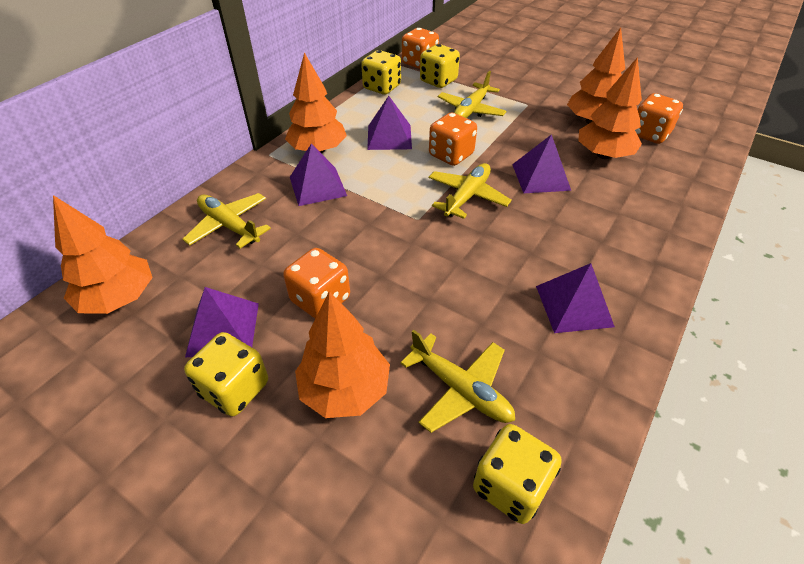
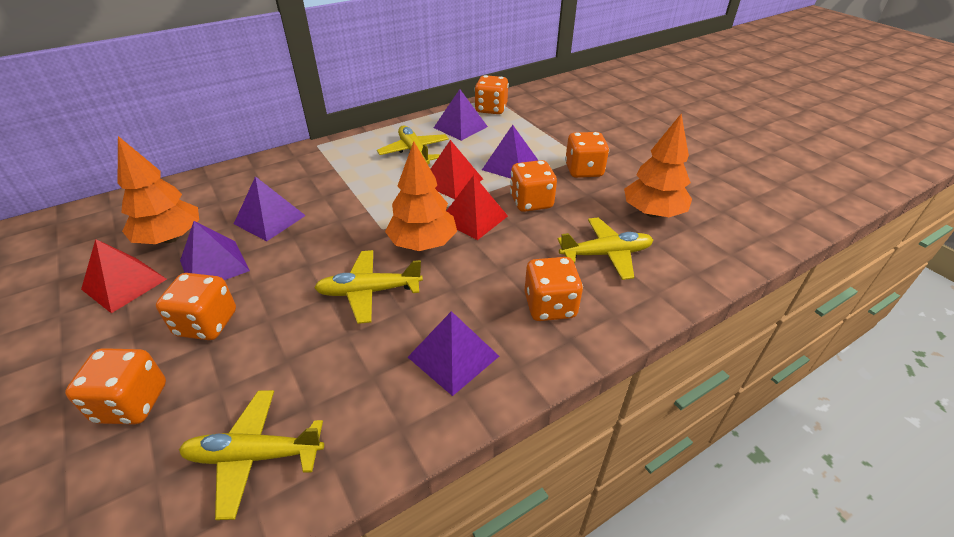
orange dice: [283,248,350,319] [402,28,439,69] [429,112,477,166] [635,93,683,144] = 4 -> [65,348,166,424] [156,273,236,340] [475,75,509,114] [510,160,557,212] [525,257,583,321] [565,132,609,178] = 6
orange tree: [53,195,153,314] [285,52,347,153] [295,291,390,418] [567,27,625,124] [578,57,642,159] = 5 -> [118,136,199,244] [385,141,457,251] [624,114,692,218] = 3
red pyramid: none = 0 -> [81,239,167,313] [431,140,483,199] [447,175,508,240] = 3
yellow dice: [184,332,268,416] [361,50,401,95] [420,44,460,88] [473,424,562,524] = 4 -> none = 0

